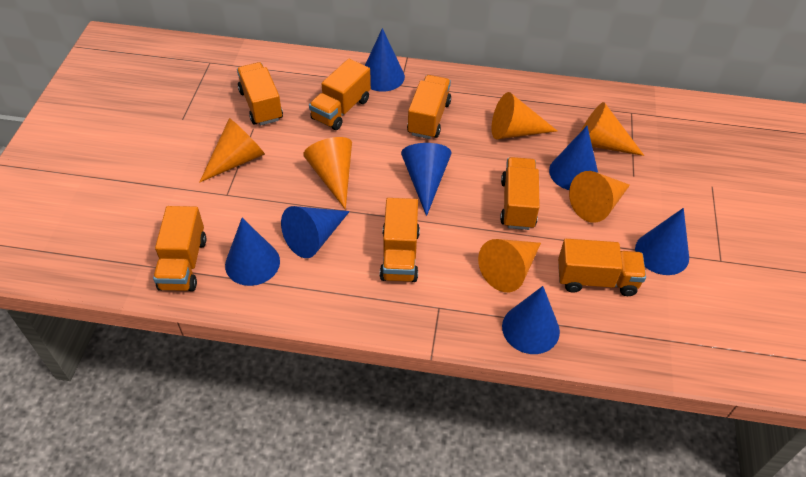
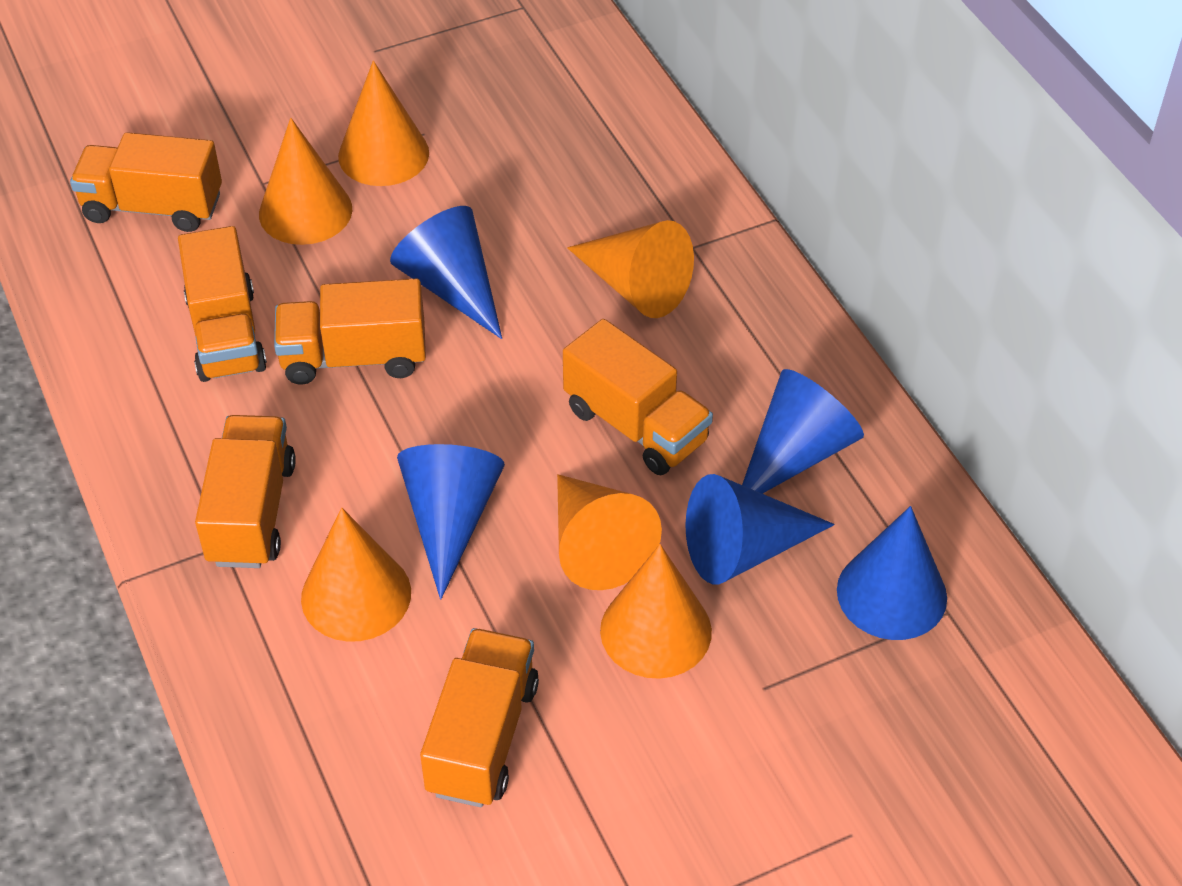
blue cone: [225,218,280,286] [281,206,350,258] [365,28,405,92] [401,143,452,216] [502,286,560,354] [549,126,598,190] [635,208,689,275] = 7 -> [390,206,502,339] [397,444,505,600] [685,474,835,585] [742,369,864,494] [837,506,947,640] = 5
orange truck: [153,206,206,291] [237,62,283,125] [309,59,371,130] [380,198,420,282] [407,75,451,139] [500,157,540,230] [558,239,646,296] = 7 -> [70,132,222,232] [178,226,267,382] [195,415,296,568] [274,279,426,385] [420,628,539,807] [563,319,713,475] = 6

